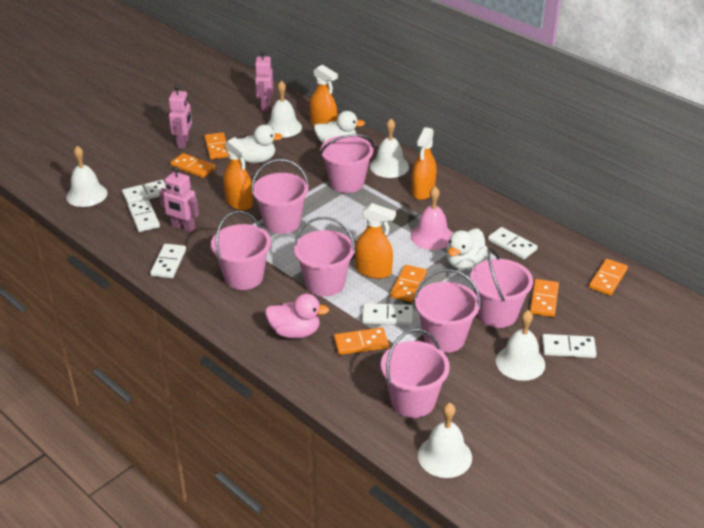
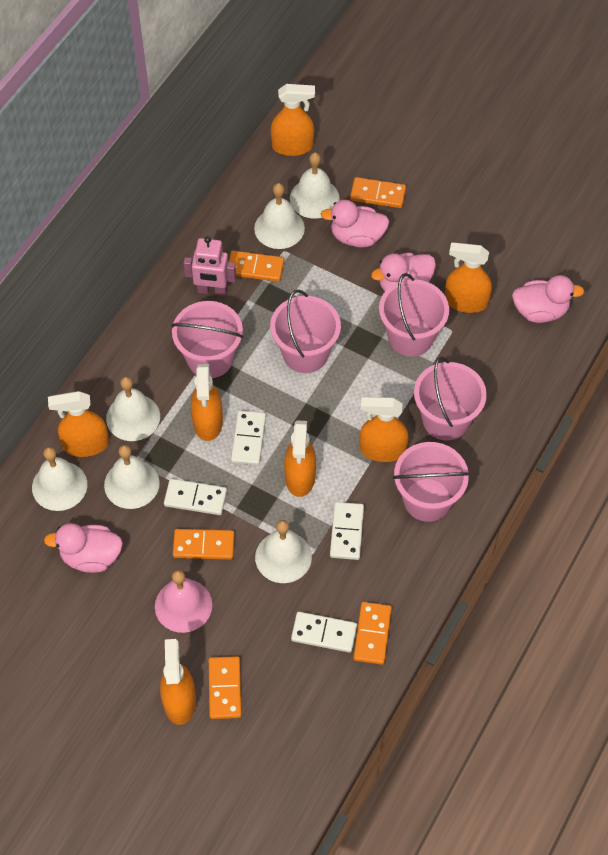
orange domino: [171,153,215,178] [204,132,228,159] [334,328,389,355] [390,265,427,302] [530,279,559,317] [589,259,628,295] = 6 -> [173,529,235,560] [209,656,241,719] [229,251,284,282] [350,177,406,208] [354,602,392,665] = 5
orange spray bottle: [223,137,253,210] [310,65,338,127] [355,203,396,279] [412,127,437,200] = 4 -> [48,391,109,457] [160,639,196,725] [191,364,223,441] [271,84,315,156] [284,420,316,497] [360,397,409,462] [445,242,492,313] = 7
pink bucket: [211,211,271,290] [252,159,309,234] [294,217,355,296] [320,134,374,193] [381,329,450,418] [414,269,481,353] [470,248,533,328] = 7 -> [171,301,244,378] [270,289,341,373] [379,273,449,357] [393,442,470,522] [414,357,487,441] = 5
pink duck: [265,294,329,339] = 1 -> [44,523,123,573] [321,200,389,247] [371,253,436,291] [512,275,584,323] = 4
pink robot: [159,166,199,233] [169,85,192,148] [254,50,273,111] = 3 -> [184,236,236,296] = 1
white bell: [66,146,108,207] [267,81,302,138] [370,119,409,178] [418,403,472,478] [496,310,545,381] = 5 -> [32,447,87,511] [104,445,160,509] [106,376,160,441] [254,183,305,249] [255,520,312,583] [290,152,340,219] = 6
white domino: [122,180,166,204] [128,200,160,232] [150,244,186,278] [362,303,413,325] [488,227,538,259] [542,334,597,358] = 6 -> [164,479,227,515] [231,410,266,465] [291,612,357,653] [330,502,364,560] = 4
white duck: [238,125,283,163] [314,111,365,144] [446,229,488,269] = 3 -> none = 0

